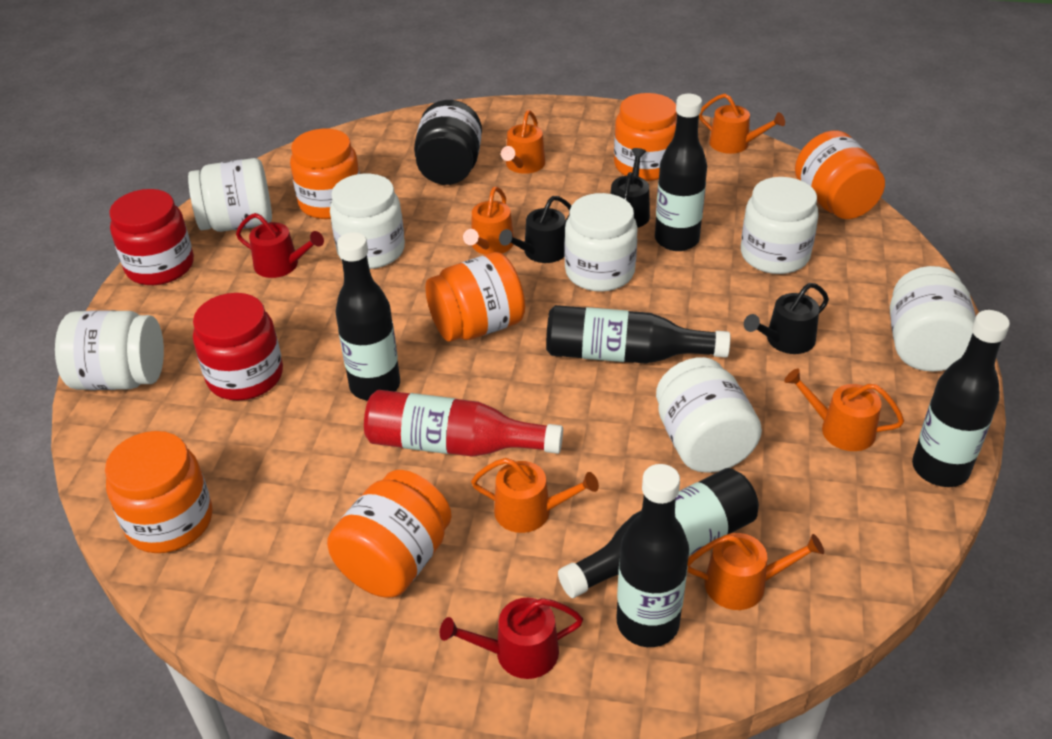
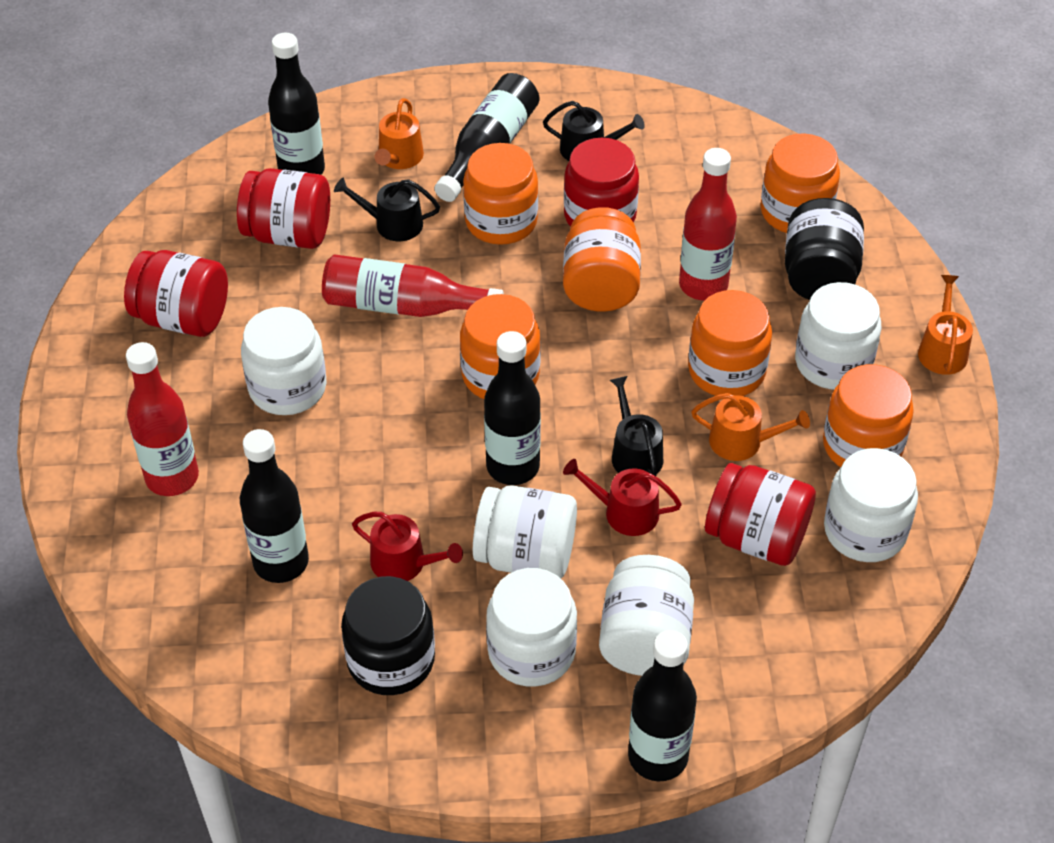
black bottle: [335,232,400,400] [546,305,730,363] [558,468,759,598] [616,464,689,647] [655,94,707,251] [912,310,1010,487] = 6 -> [240,429,309,583] [268,33,325,175] [434,73,539,202] [484,331,541,485] [628,630,697,781] = 5
black jar: [414,100,482,185] = 1 -> [341,576,435,695] [785,198,864,300] = 2
orange watering can: [463,187,514,255] [471,458,599,533] [501,110,545,174] [687,533,824,610] [699,94,785,154] [784,368,904,451] = 6 -> [375,98,424,169] [691,393,810,461] [918,275,973,375] = 3
red bottle: [364,390,563,457] = 1 -> [126,342,199,496] [322,254,504,317] [679,148,737,301] = 3
red jar: [109,189,194,285] [193,293,283,400] = 2 -> [124,250,228,337] [237,168,330,249] [564,138,639,227] [705,463,816,566] = 4
white jar: [55,310,164,390] [188,158,272,232] [330,174,405,269] [564,193,638,292] [656,357,762,473] [741,177,819,274] [890,266,976,372] = 7 -> [241,307,327,415] [473,485,577,578] [486,568,577,687] [599,555,694,676] [795,282,881,390] [824,448,918,562] = 6

